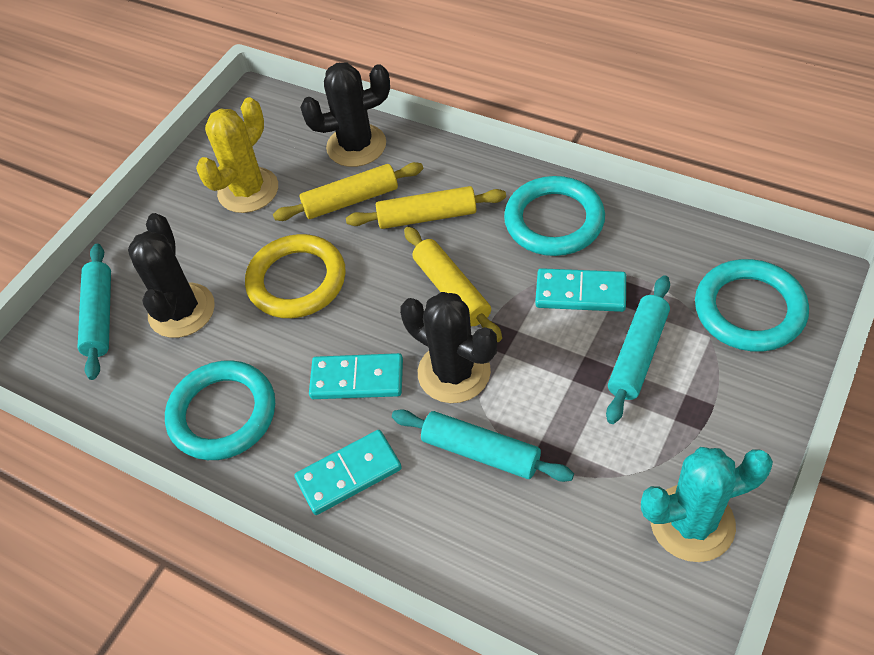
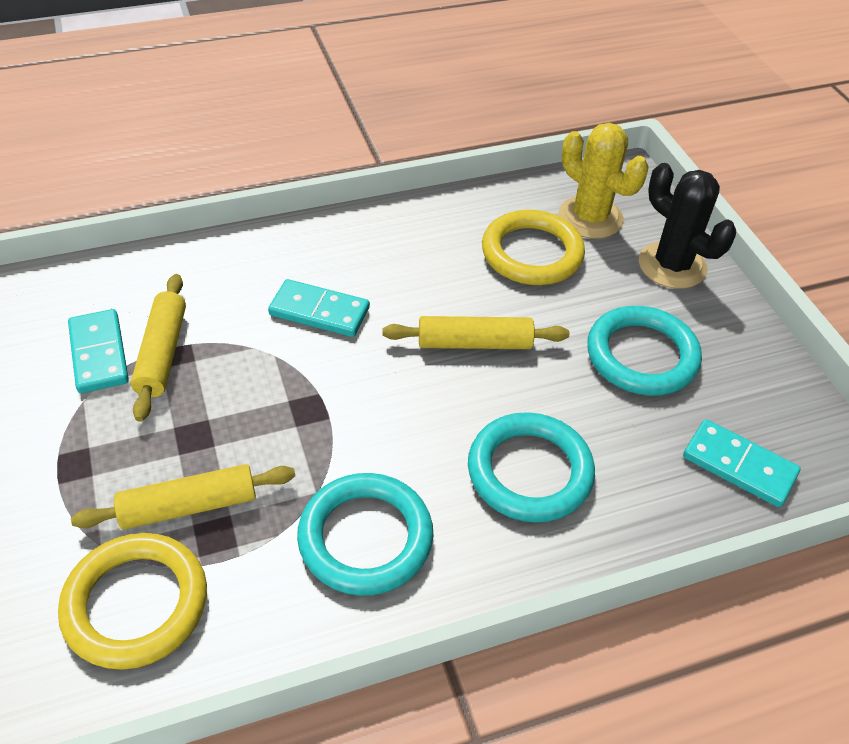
black cactus: [128,213,215,338] [300,62,390,167] [400,292,497,403] = 3 -> [639,163,736,289] = 1
turquoise cactus: [641,447,773,562] = 1 -> none = 0
turquoise rolling pin: [78,244,111,380] [392,409,574,482] [606,275,670,424] = 3 -> none = 0
yellow ring: [245,234,346,318] = 1 -> [58,533,207,670] [482,210,585,285] = 2

